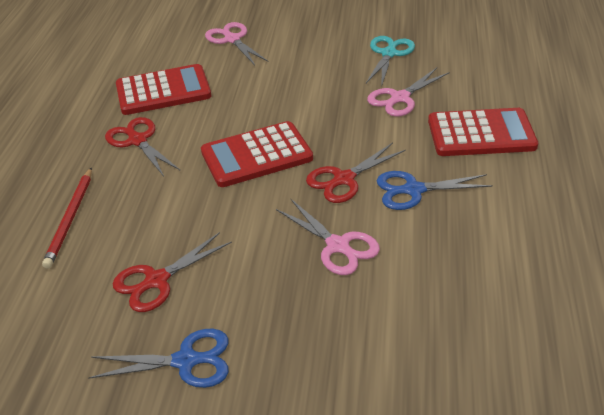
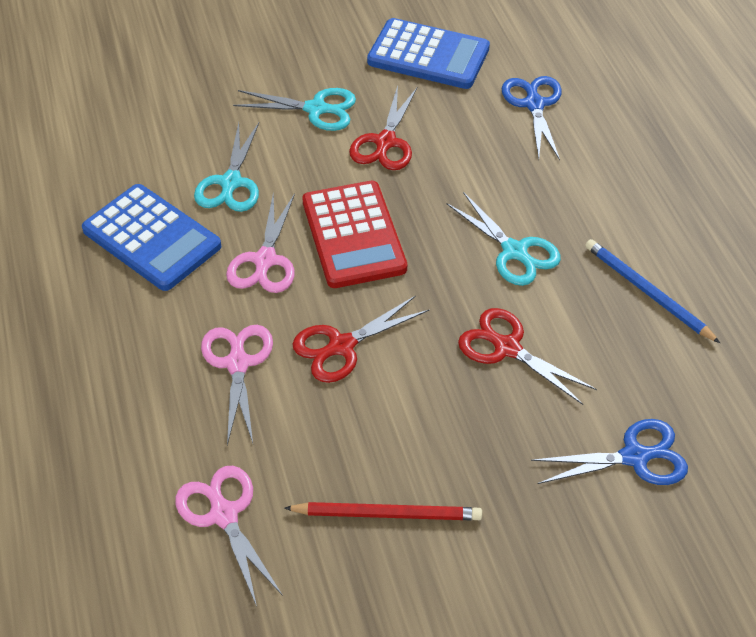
blue calculator: none = 0 -> [82,184,221,291] [367,18,490,89] = 2
blue pencil: none = 0 -> [585,239,720,343] = 1
red calculator: [116,64,211,115] [201,121,313,187] [428,108,538,156] = 3 -> [302,181,407,288] = 1
turquoise scissors: [366,36,415,87] = 1 -> [194,123,259,212] [233,88,356,131] [447,192,561,286] = 3

